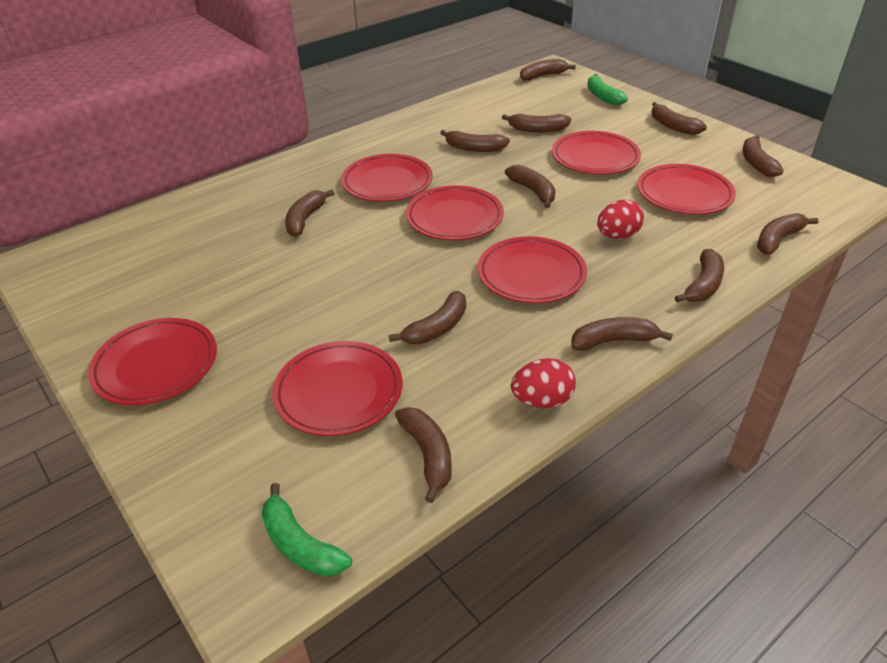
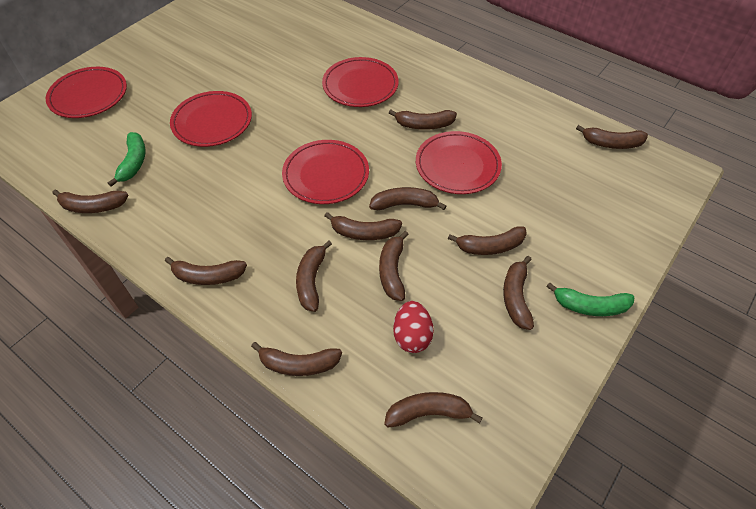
red egg: [511,358,576,408] [597,200,644,239] = 2 -> [393,301,434,353] = 1
red plate: [88,318,217,405] [272,341,402,436] [341,154,433,202] [406,185,504,240] [477,236,587,303] [552,131,641,175] [637,164,736,215] = 7 -> [46,67,127,118] [170,91,252,147] [282,140,369,204] [322,57,399,107] [416,131,502,194] = 5

